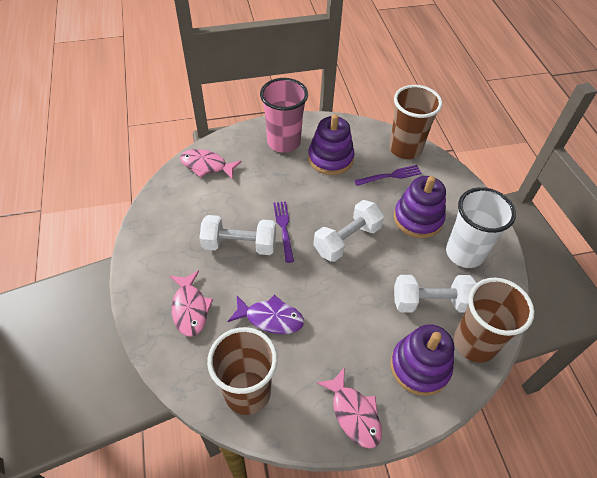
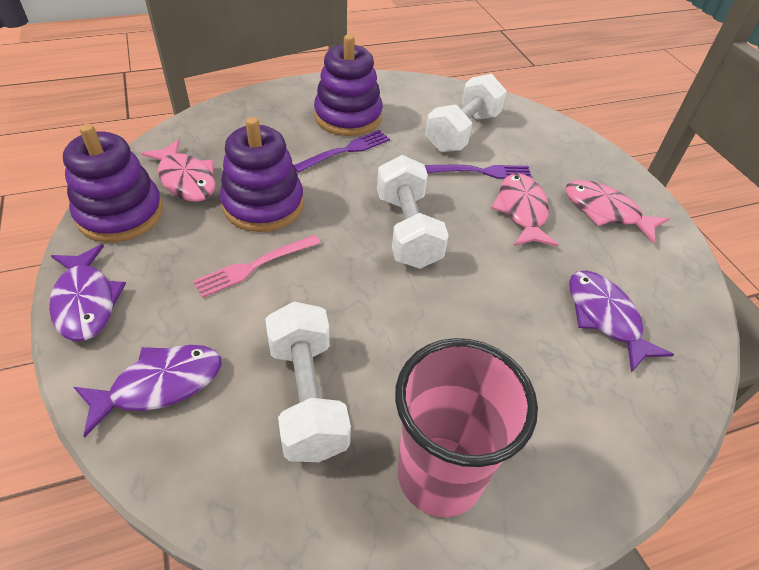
brown cup: [207,327,278,415] [389,85,442,159] [454,278,535,363] = 3 -> none = 0
pink fork: none = 0 -> [193,235,321,298] = 1
purple fish: [228,295,304,334] = 1 -> [49,244,126,341] [74,345,222,437] [569,271,674,373] = 3
white cup: [446,187,516,268] = 1 -> none = 0

